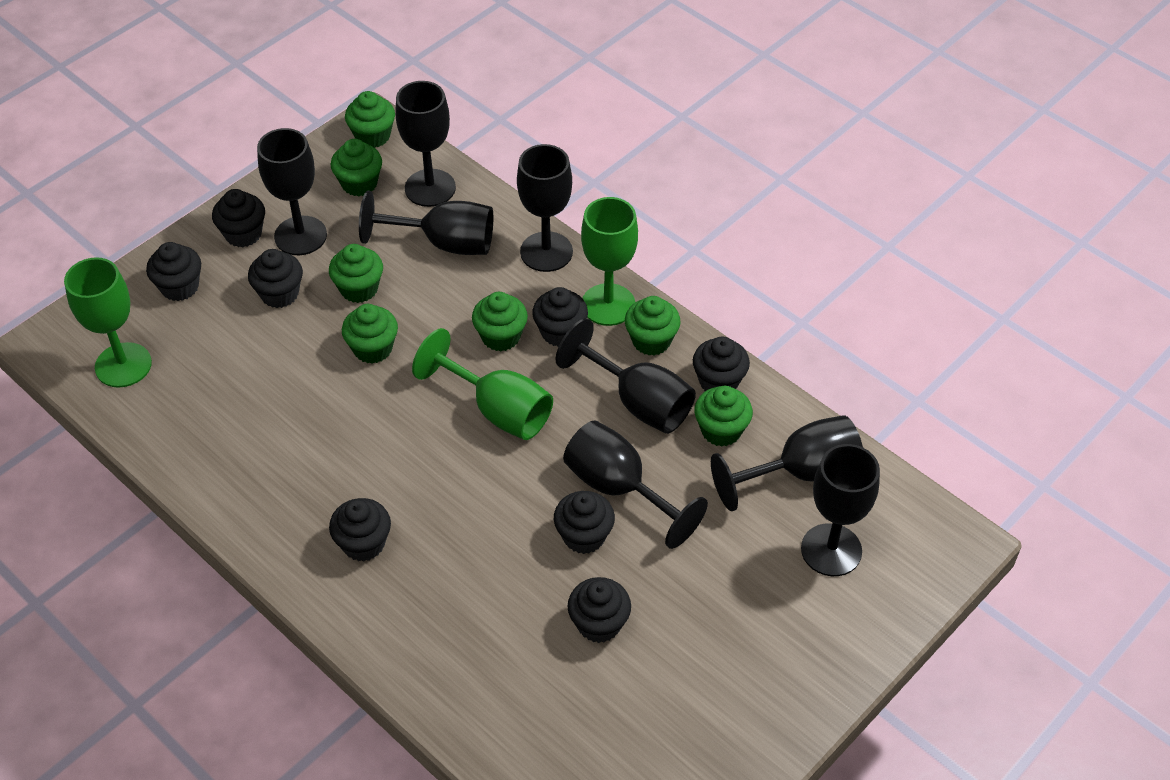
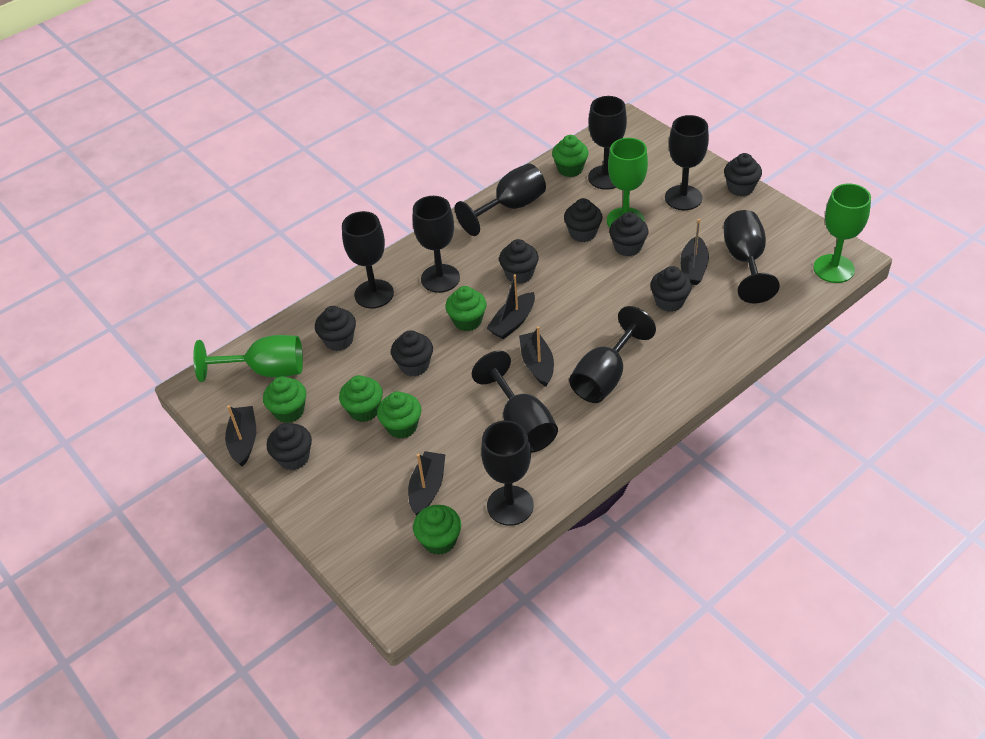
black boat: none = 0 -> [225,405,256,467] [408,451,445,515] [486,274,535,339] [519,326,554,387] [680,219,709,285] = 5
black goblet: [257,128,327,255] [359,191,493,255] [396,81,456,207] [517,144,573,272] [556,318,696,434] [563,420,708,549] [711,415,863,511] [801,444,880,576] = 8 -> [342,211,394,308] [413,196,460,293] [455,163,546,236] [472,351,558,453] [481,420,534,526] [569,306,656,403] [588,96,627,190] [665,115,709,210] [724,210,780,303] = 9
green cupcake: [329,244,383,303] [331,139,382,197] [342,304,398,364] [345,91,395,148] [472,292,528,351] [625,296,680,355] [694,386,753,447] = 7 -> [263,376,306,423] [339,375,383,422] [377,391,421,439] [413,505,461,555] [446,286,487,331] [552,135,589,177] = 6

